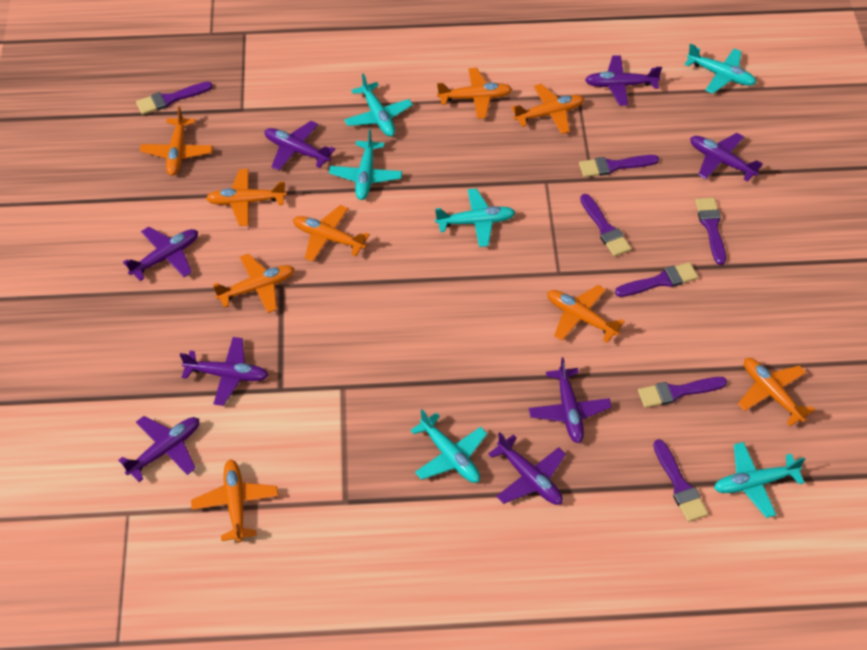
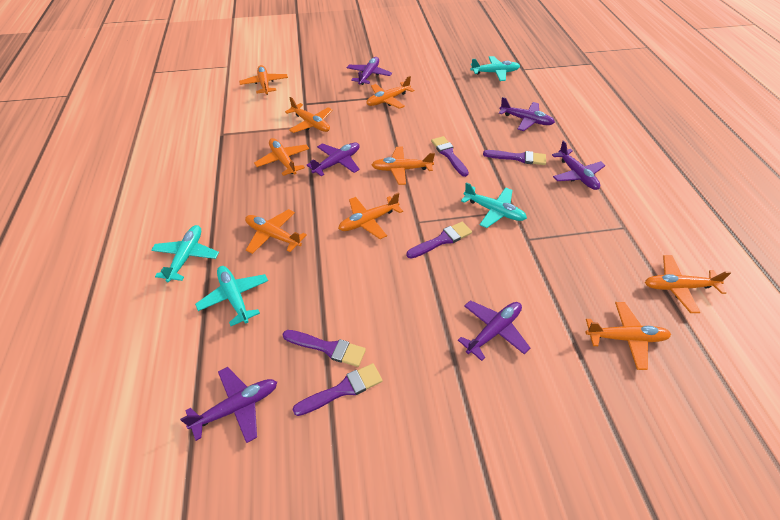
purple brush: [136,81,213,115] [579,155,659,177] [580,194,631,257] [615,262,698,297] [638,377,727,408] [653,439,708,522] [695,198,726,265] = 7 -> [283,330,366,367] [292,363,383,416] [406,222,472,259] [431,136,469,177] [483,150,546,165] = 5
purple plane: [118,416,199,482] [123,227,198,281] [180,337,269,406] [264,121,335,171] [488,432,566,505] [529,357,612,443] [585,55,662,106] [690,133,763,182] = 8 -> [180,367,277,443] [307,143,360,176] [347,57,392,85] [458,300,530,361] [499,97,555,131] [552,140,606,190] = 6
turquoise plane: [329,129,402,200] [344,73,413,136] [410,409,487,483] [435,188,516,247] [684,44,756,94] [714,442,805,518] = 6 -> [151,225,219,282] [195,266,268,326] [461,182,527,228] [471,56,520,81] = 4

